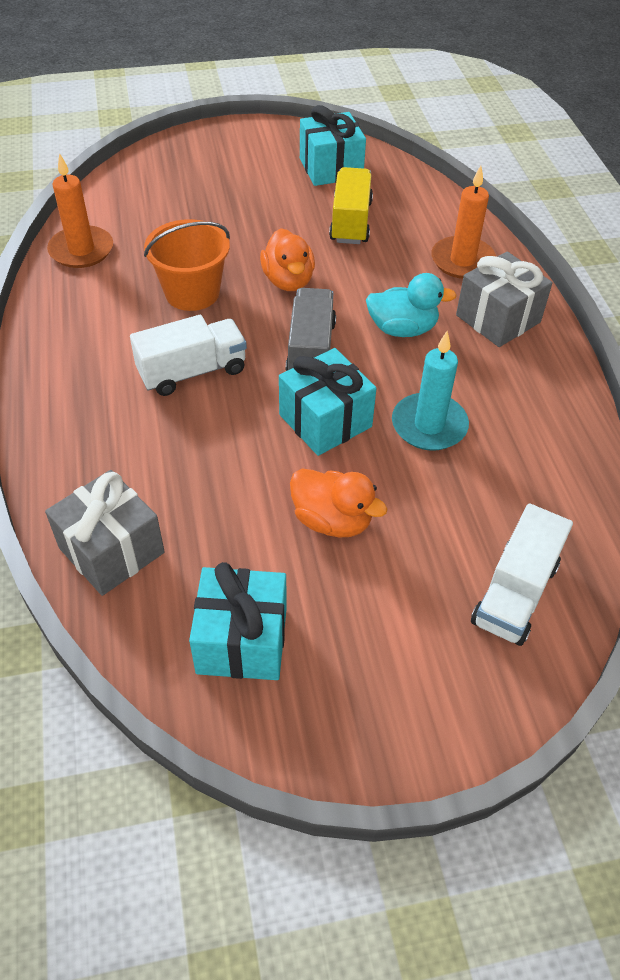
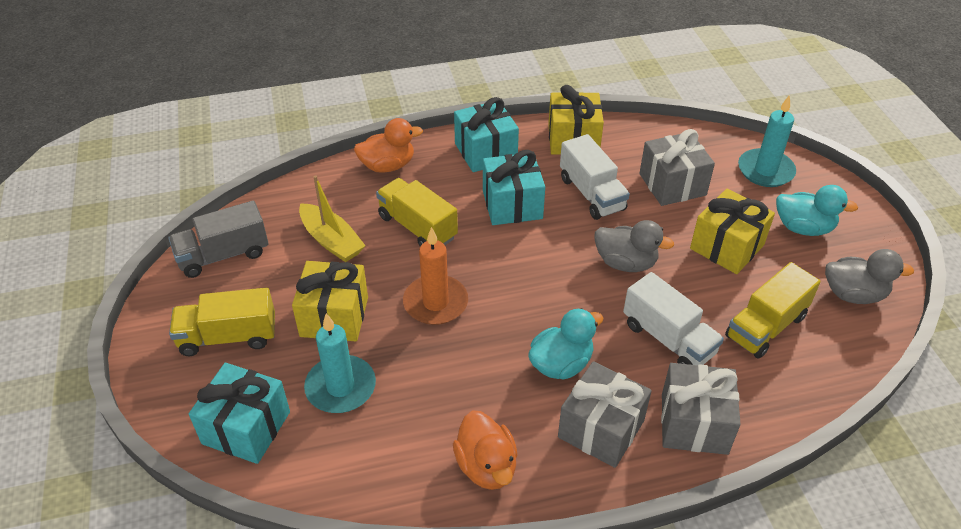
grey duck: none = 0 -> [594,220,674,272] [825,249,914,304] = 2
grey gift: [45,470,165,596] [456,252,553,347] = 2 -> [558,361,652,468] [639,129,715,206] [661,363,741,455] = 3
orange bucket: [144,219,230,311] = 1 -> none = 0
orange candle: [47,153,113,268] [431,166,496,279] = 2 -> [403,227,468,325] = 1
turquoise candle: [392,331,469,451] = 1 -> [304,313,376,413] [738,95,796,187] = 2
turquoise duck: [366,273,457,337] = 1 -> [528,308,603,379] [776,185,858,236] = 2
yellow boat: none = 0 -> [299,175,366,262] = 1
yellow gift: none = 0 -> [292,261,368,341] [548,85,604,154] [690,189,775,274] = 3
yellow truck: [329,167,373,244] = 1 -> [169,288,275,356] [376,178,458,246] [725,262,821,359] = 3

